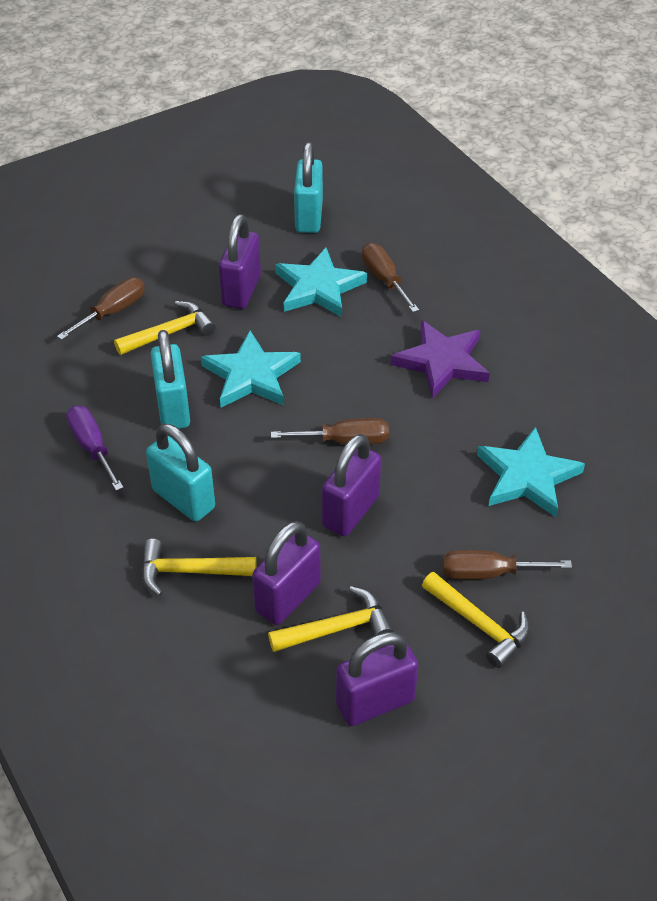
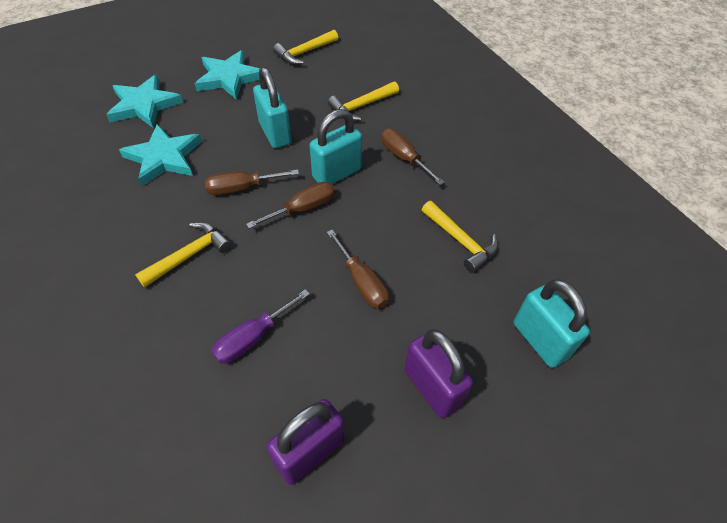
purple padlock: [219,214,261,309] [252,521,321,625] [322,434,381,536] [336,632,418,726] = 4 -> [266,399,344,485] [404,329,473,419] = 2
purple star: [390,320,490,399] = 1 -> none = 0

